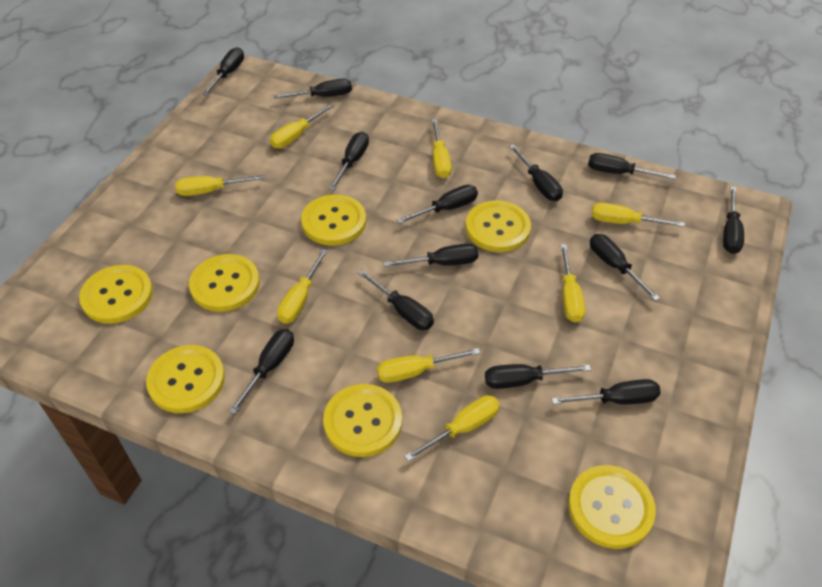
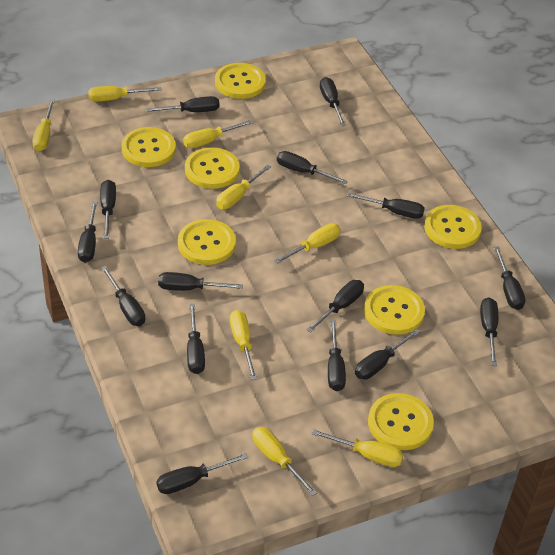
black screwdriver: [202,47,244,96] [228,329,294,414] [273,79,352,99] [329,132,369,191] [358,270,434,330] [383,244,478,267] [397,185,478,224] [485,364,591,389] [509,144,563,201] [552,379,661,405] [588,153,676,179] [590,234,660,301] [723,186,744,254] = 13 -> [78,202,97,263] [100,180,116,239] [101,266,145,326] [146,96,220,112] [157,453,248,494] [158,272,243,291] [187,304,205,374] [277,151,348,184] [306,280,364,333] [320,77,346,126] [328,320,346,391] [347,193,425,219] [355,329,420,380] [480,298,498,366] [494,246,525,310] = 15

